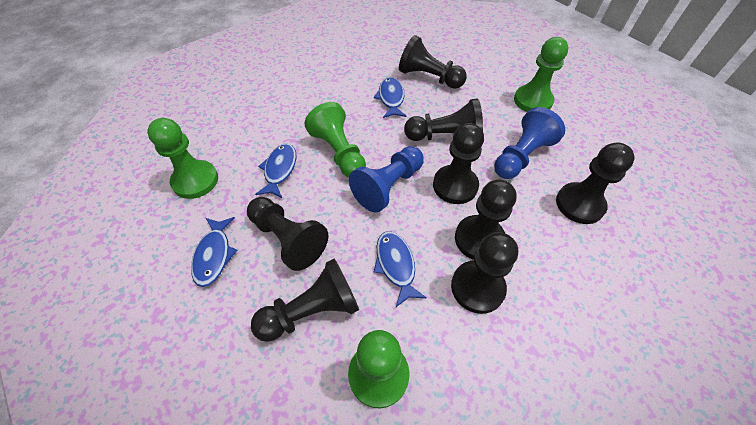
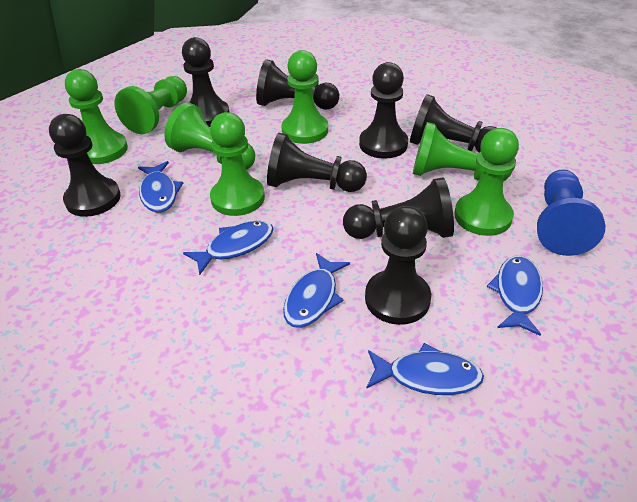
blue fish: [191,217,237,287] [255,144,296,198] [374,77,407,118] [374,232,427,307] = 4 -> [138,161,183,213] [183,221,273,275] [283,253,350,328] [366,343,484,395] [487,255,543,336] = 5
blue pawn: [349,146,424,212] [494,107,565,179] = 2 -> [537,170,606,256] = 1
green pawn: [147,118,218,199] [305,102,366,177] [348,330,409,409] [514,37,569,112] = 4 -> [65,69,128,164] [115,76,187,134] [164,103,255,170] [210,112,265,216] [281,50,328,144] [413,122,512,181] [454,128,519,236] = 7

